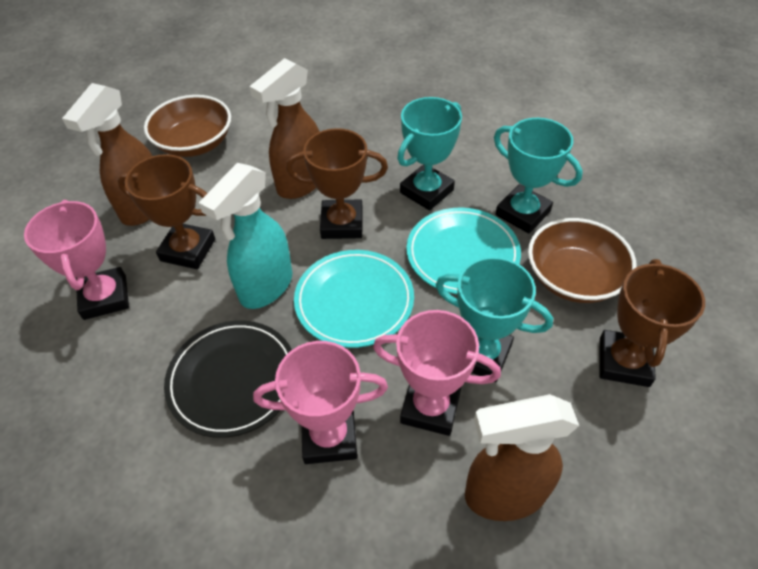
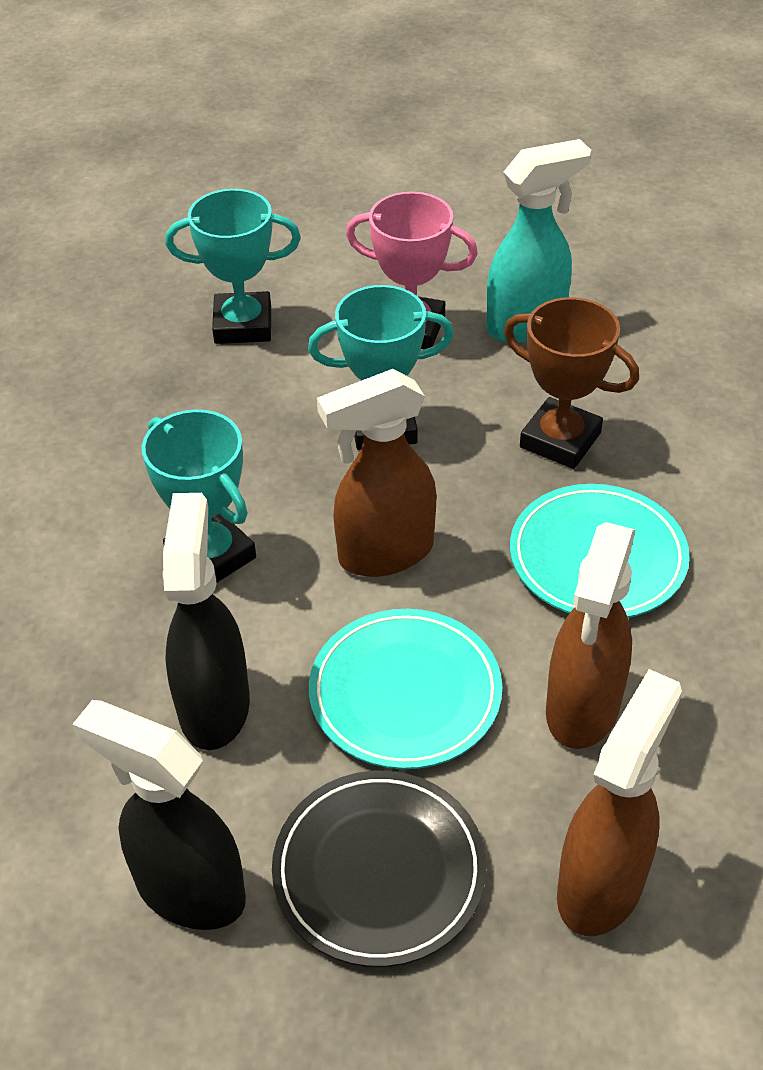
black spray bottle: none = 0 -> [72,700,246,930] [163,493,250,750] = 2
brown bowl: [144,95,231,157] [528,218,636,303] = 2 -> none = 0
brown trophy: [117,154,215,269] [286,128,388,239] [599,259,705,387] = 3 -> [504,297,639,469] = 1
pink trophy: [24,200,129,320] [253,341,388,464] [373,310,501,436] = 3 -> [346,192,478,349] = 1

